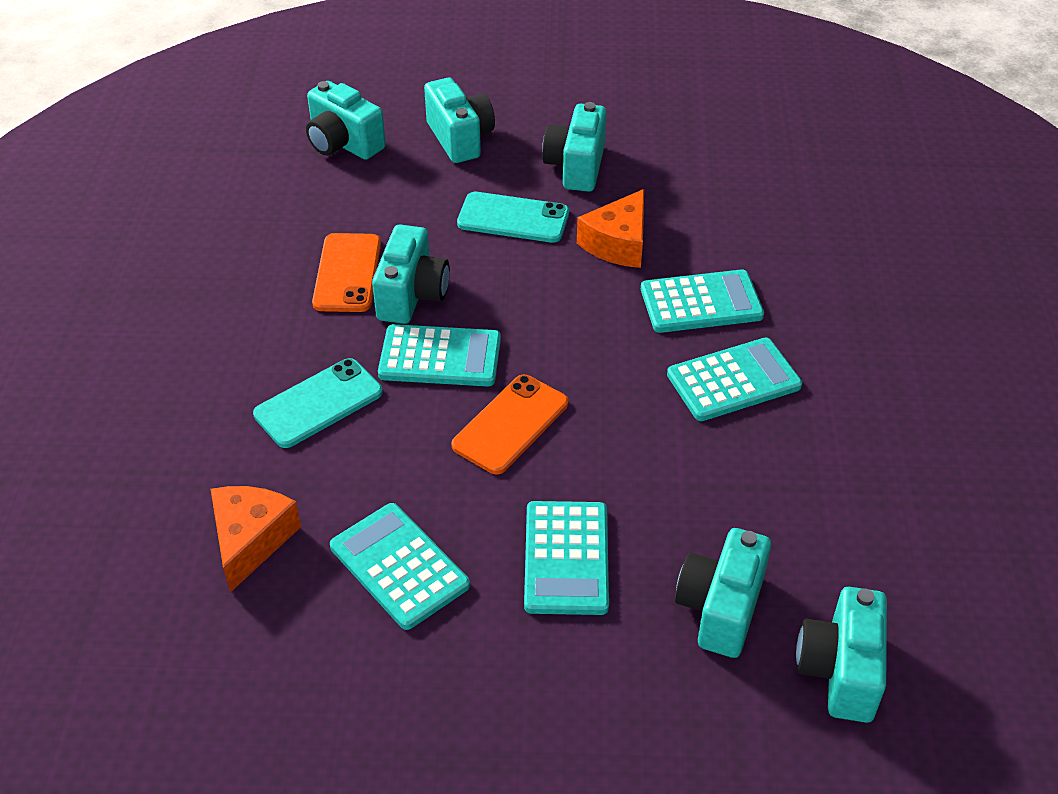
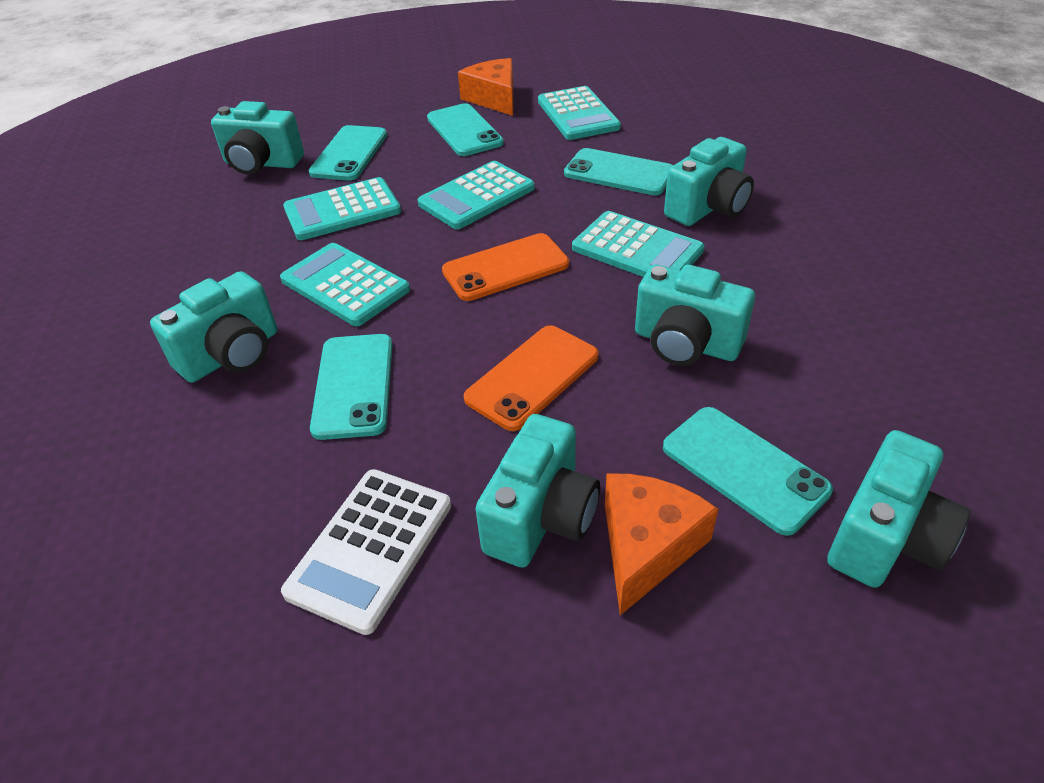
turquoise phone: [253,358,383,448] [457,192,569,243] = 2 -> [309,125,387,181] [310,334,392,440] [427,103,504,156] [564,148,673,195] [663,407,833,536] = 5
white calculator: none = 0 -> [281,469,451,635] = 1

